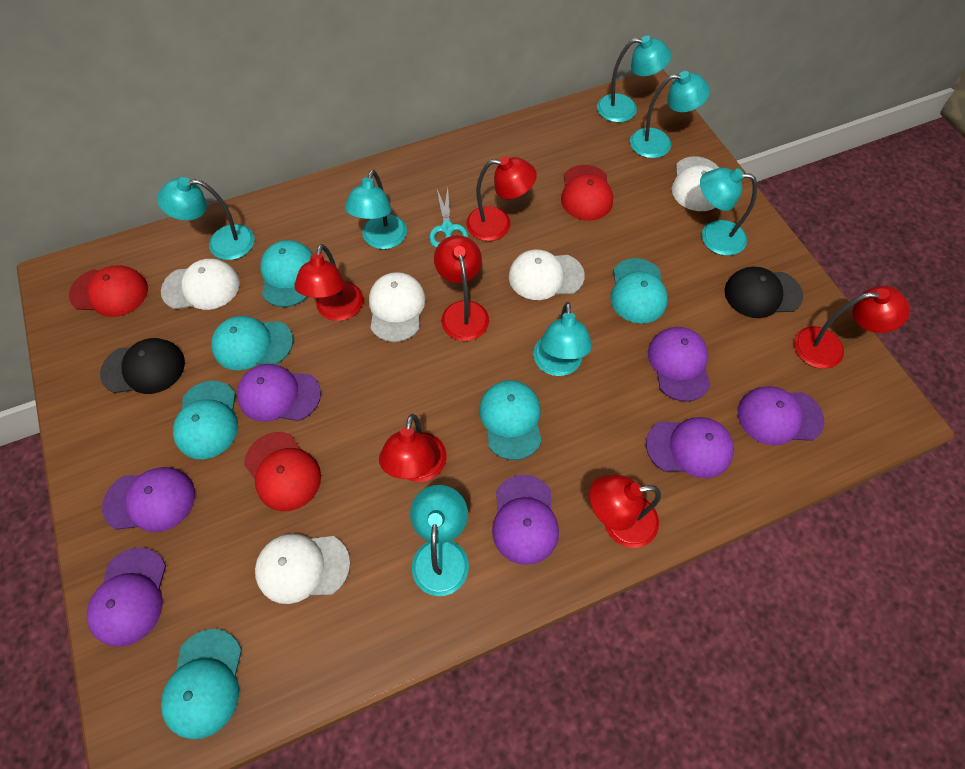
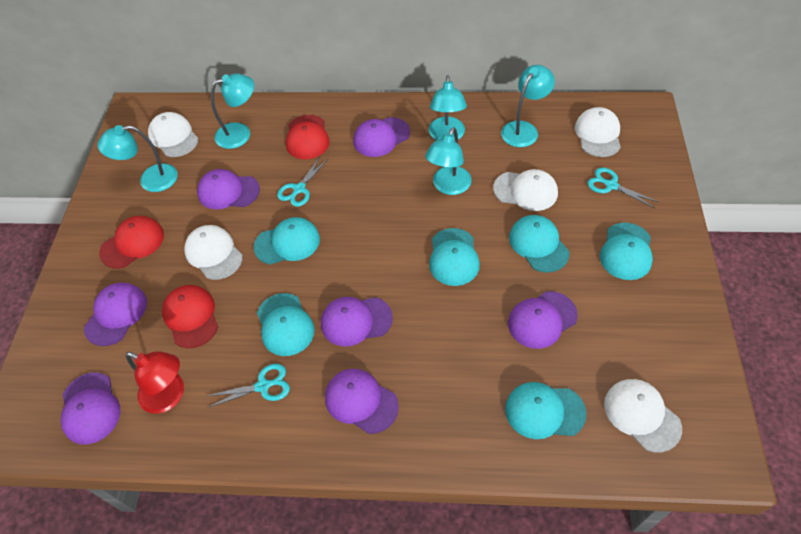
black cap: [100,338,185,394] [725,267,803,318] = 2 -> none = 0
red lamp: [294,244,363,321] [379,414,447,482] [434,235,489,341] [466,156,537,241] [589,475,661,548] [794,286,910,369] = 6 -> [126,351,184,414] = 1
turquoise lamp: [157,177,255,260] [345,170,407,249] [410,485,469,596] [533,302,592,376] [597,35,672,123] [630,71,710,158] [700,168,757,256] = 7 -> [97,125,178,192] [211,73,254,149] [425,127,472,195] [429,75,467,141] [501,65,555,147] = 5
turquoise scissors: [429,188,468,248] = 1 -> [207,364,290,408] [277,157,328,207] [587,167,659,208] = 3

